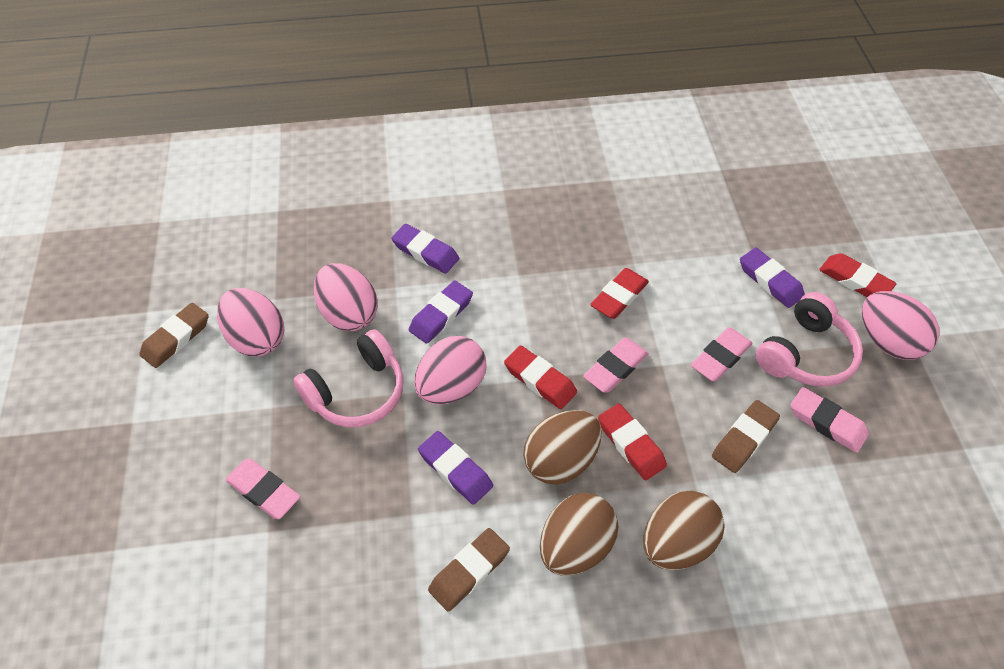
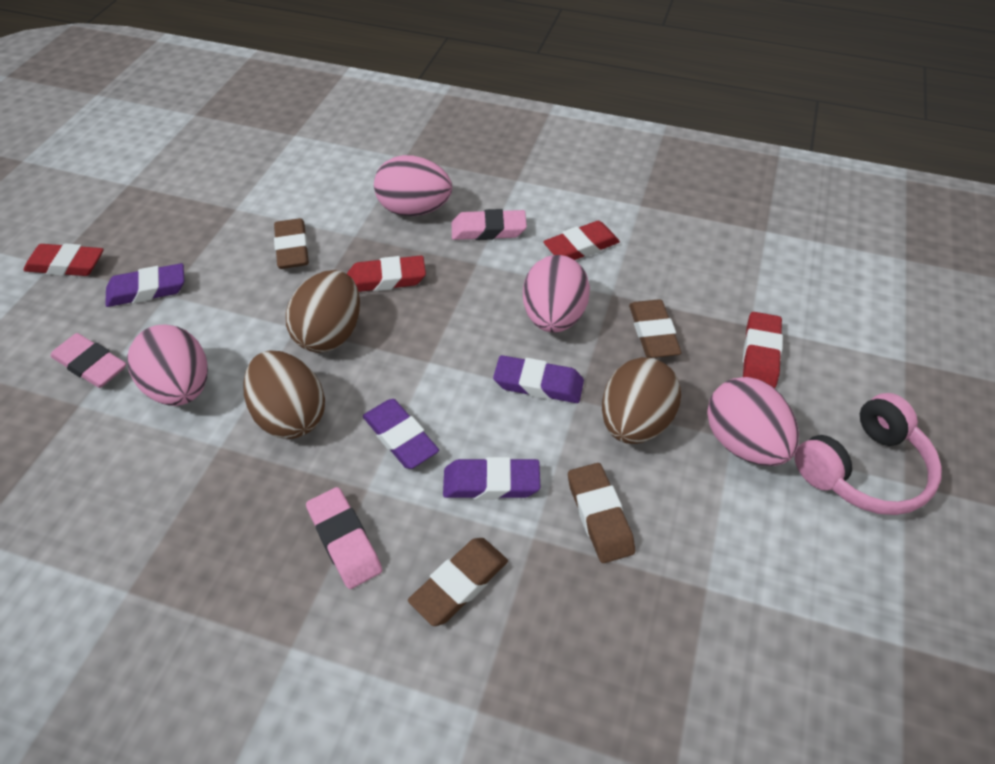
brown eraser: [140,303,209,368] [428,528,510,612] [712,400,780,473] = 3 -> [274,218,309,269] [408,538,508,626] [568,463,635,563] [629,299,682,358] = 4
pink eraser: [225,458,300,519] [583,338,649,393] [691,327,753,382] [790,387,869,453] = 4 -> [51,333,127,388] [306,487,382,589] [452,209,527,240] = 3
pink headphones: [293,329,404,427] [755,292,863,387] = 2 -> [795,393,942,515] = 1

